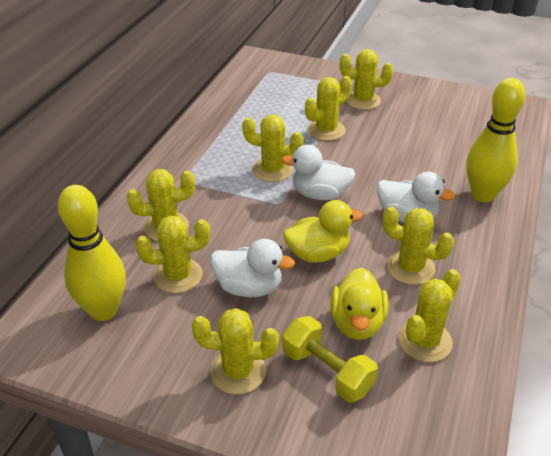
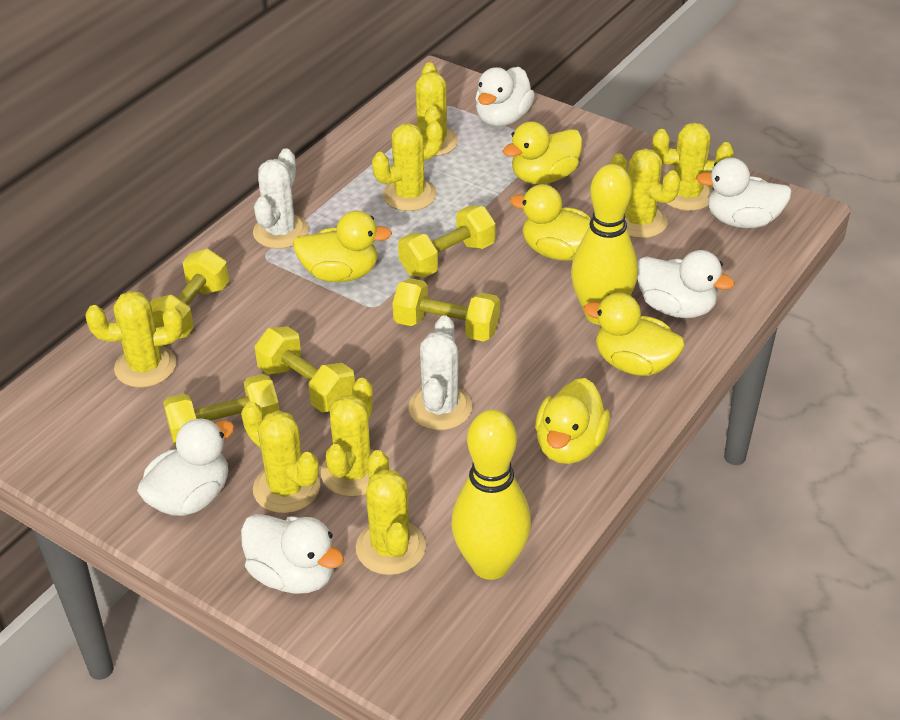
white cactus: none = 0 -> [253,148,309,249] [409,315,472,430] = 2
white duck: [210,239,295,297] [281,145,355,200] [377,172,455,223] = 3 -> [137,418,234,516] [241,514,344,594] [475,67,535,126] [638,250,735,318] [696,158,792,228] = 5
yellow duck: [283,200,363,263] [330,267,389,340] = 2 -> [293,211,392,282] [503,121,582,184] [510,184,591,261] [535,378,610,464] [583,293,685,376] = 5
yellow dumbbell: [282,316,378,402] = 1 -> [150,249,229,339] [163,374,280,446] [254,326,355,412] [392,278,500,342] [398,206,496,278] = 5

